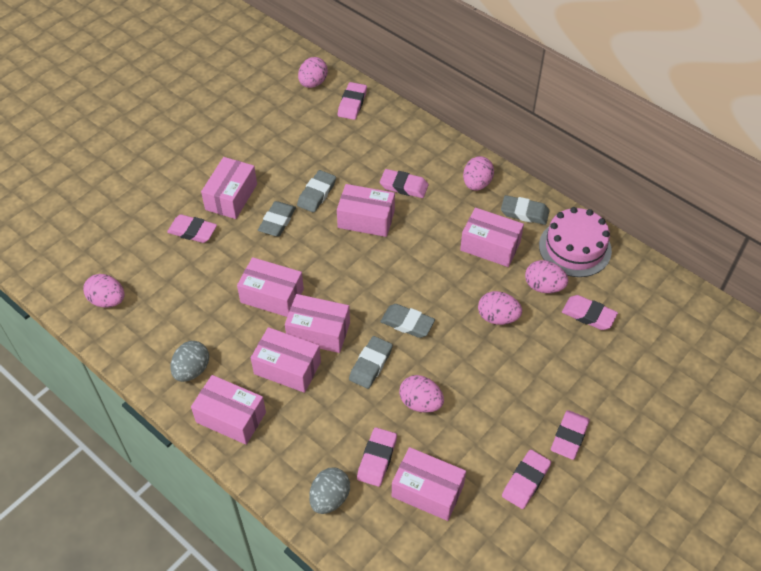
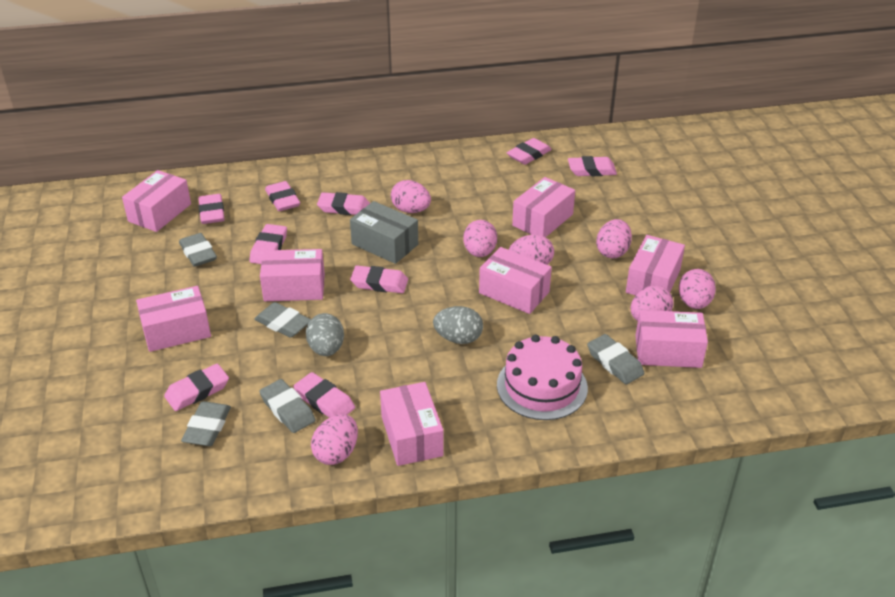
grey box: none = 0 -> [350,201,418,264] = 1
pink egg: [83,274,125,308] [298,57,328,88] [399,375,444,413] [463,156,494,191] [478,291,522,325] [525,260,568,293] = 6 -> [311,414,358,465] [391,180,431,213] [463,220,497,257] [509,234,554,265] [596,219,632,258] [631,285,674,321] [679,269,716,309] = 7
pink eraser: [167,214,217,243] [338,82,367,120] [357,427,397,487] [380,169,429,198] [502,450,551,509] [551,410,590,460] [562,295,618,330] = 7 -> [164,364,229,411] [198,194,225,224] [250,224,287,264] [265,181,300,211] [293,372,355,418] [317,192,370,215] [350,266,408,293] [507,138,552,165] [568,156,617,176] = 9

